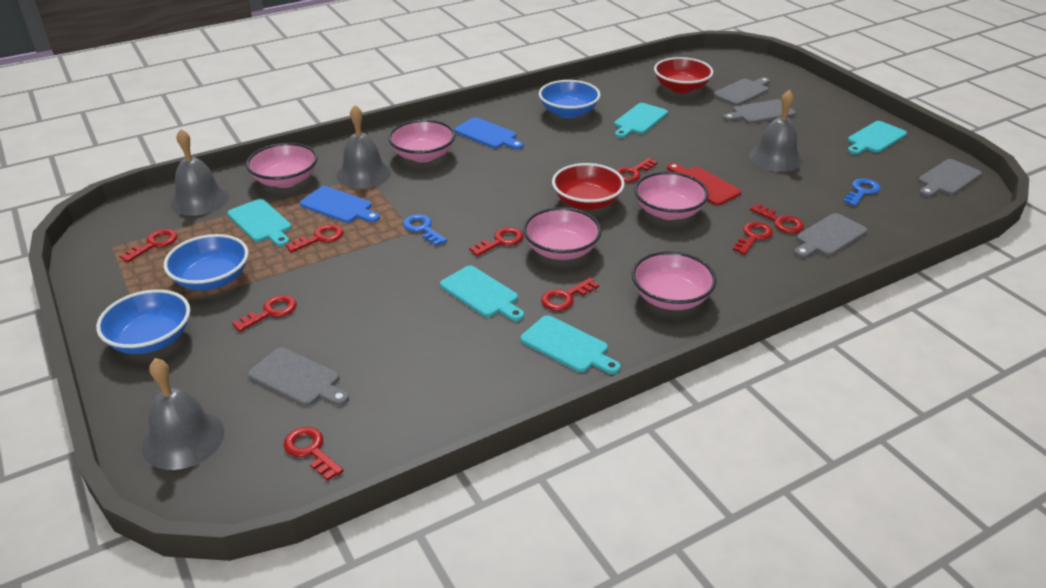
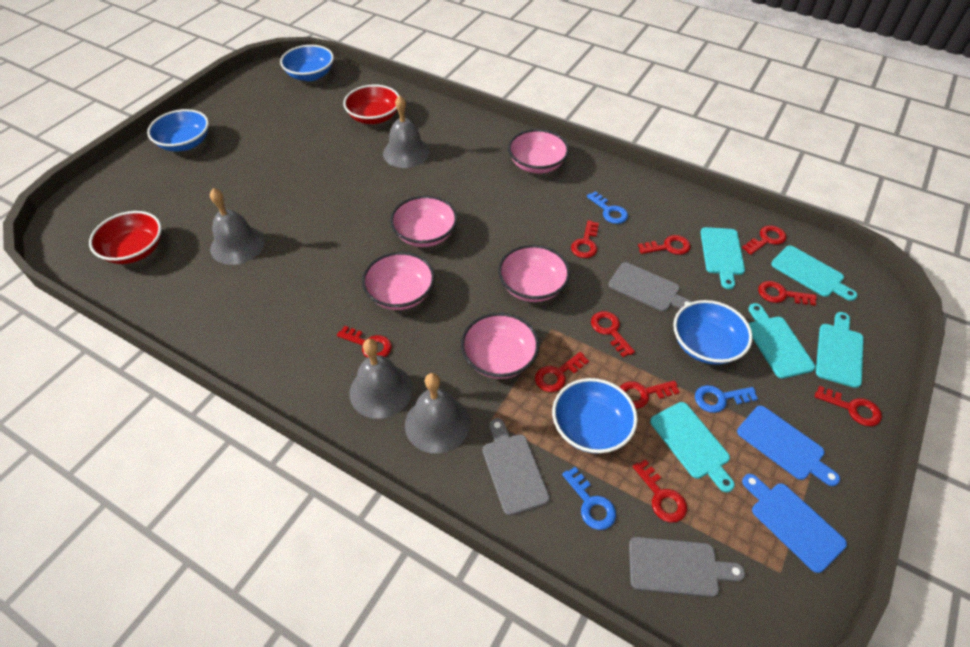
blue bowl: [96,289,190,354] [164,234,249,291] [539,80,601,118] = 3 -> [147,109,209,151] [280,45,334,81] [552,378,638,454] [673,300,753,365] = 4
blue key: [403,214,447,246] [843,178,881,206] = 2 -> [562,467,616,530] [587,191,628,224] [695,385,758,413] = 3
grey cutting board: [248,347,349,406] [713,77,770,106] [723,99,796,124] [794,213,868,258] [918,159,982,197] = 5 -> [483,418,550,516] [608,262,692,312] [629,537,745,597] = 3
red cutting board: [667,163,741,206] = 1 -> none = 0
red key: [119,229,178,263] [232,295,297,332] [284,427,344,481] [285,224,344,252] [469,227,524,256] [541,278,599,311] [616,158,658,182] [733,222,773,255] [750,203,804,233] = 9 -> [337,326,392,358] [535,352,589,392] [571,220,599,258] [591,311,635,357] [620,380,680,409] [633,459,687,522] [638,235,691,255] [742,225,787,255] [758,281,817,306] [815,386,882,426] = 10

